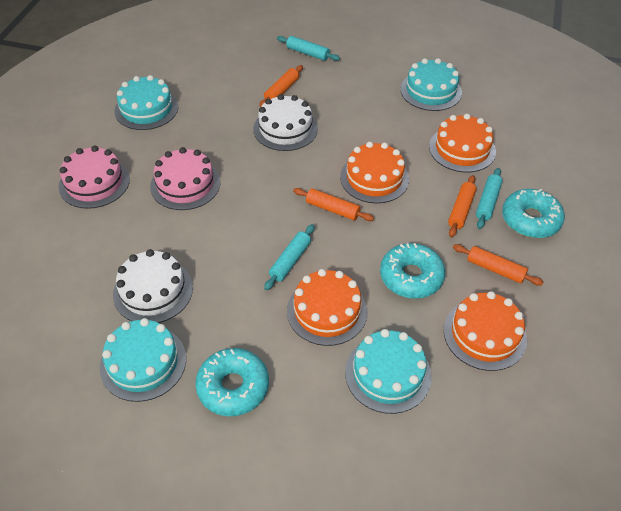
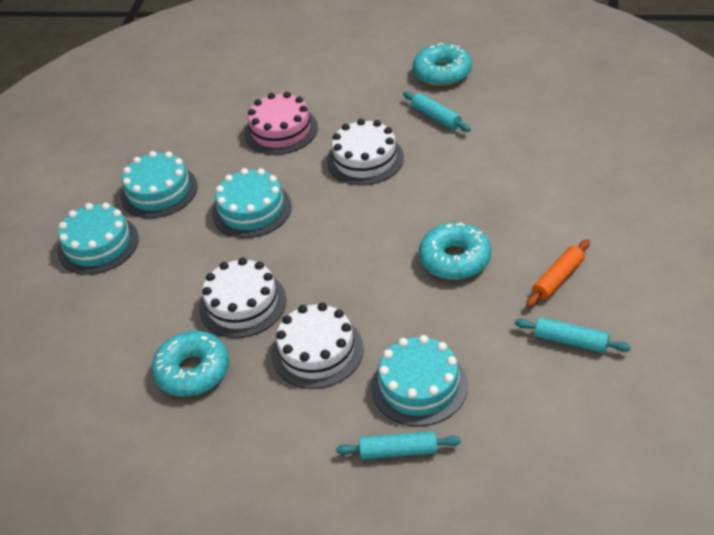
orange cake: [287,269,367,346] [340,142,409,203] [429,114,496,172] [443,291,527,371] = 4 -> none = 0
orange rolling pin: [259,65,303,107] [293,188,374,221] [448,175,476,237] [453,244,544,286] = 4 -> [526,239,590,307] = 1
pink cake: [59,146,130,209] [150,147,221,210] = 2 -> [245,92,318,155] = 1
white cake: [113,249,193,323] [253,94,318,151] = 2 -> [199,258,286,338] [272,303,364,389] [327,119,404,185] = 3

